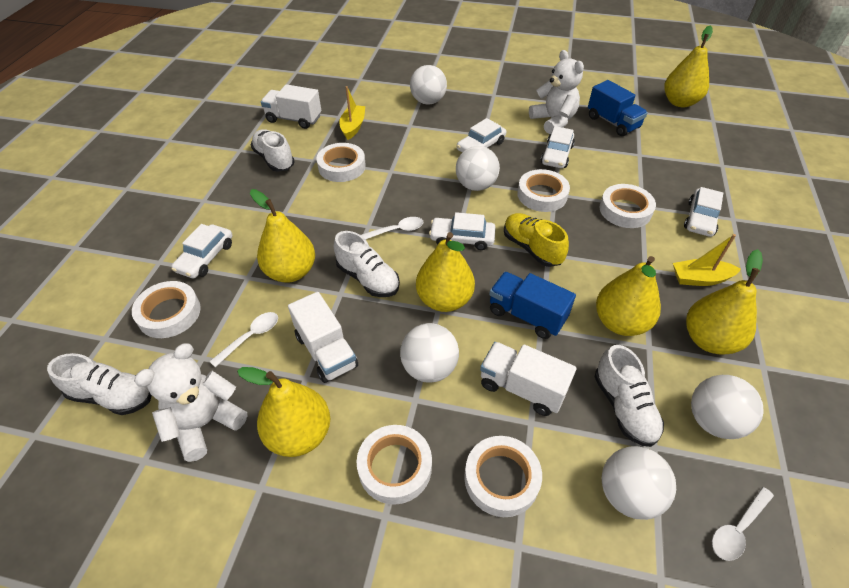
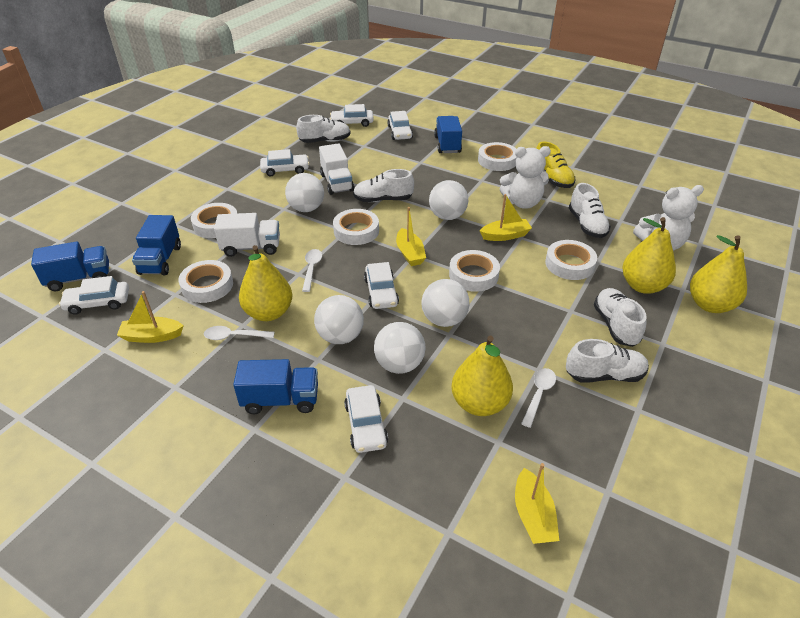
blue truck: [489,272,576,339] [588,80,648,136] = 2 -> [31,241,109,291] [132,215,181,275] [233,359,318,414] [434,116,462,153] = 4
white car: [171,224,233,278] [429,212,496,250] [457,118,506,152] [541,126,575,168] [684,187,723,237] = 5 -> [59,276,129,315] [260,149,309,176] [330,104,374,127] [344,385,388,453] [364,262,399,309] [387,111,413,140] = 6
white shoe: [47,353,152,415] [251,129,295,172] [334,231,400,297] [595,345,664,447] = 4 -> [296,115,351,143] [353,169,414,202] [566,339,649,383] [569,183,611,238] [594,288,647,347] = 5
white truck: [261,84,321,129] [288,292,358,383] [480,342,577,416] = 3 -> [214,213,280,257] [319,143,354,195] = 2
yellow boat: [339,86,365,140] [673,234,741,286] = 2 -> [117,291,183,343] [396,207,426,266] [480,194,532,241] [515,463,559,544] = 4
yellow pear: [237,367,330,457] [250,189,315,283] [416,232,475,312] [596,256,661,336] [664,26,713,107] [686,249,763,355] = 6 -> [239,245,292,321] [451,336,513,416] [622,217,676,294] [690,235,747,313] = 4

